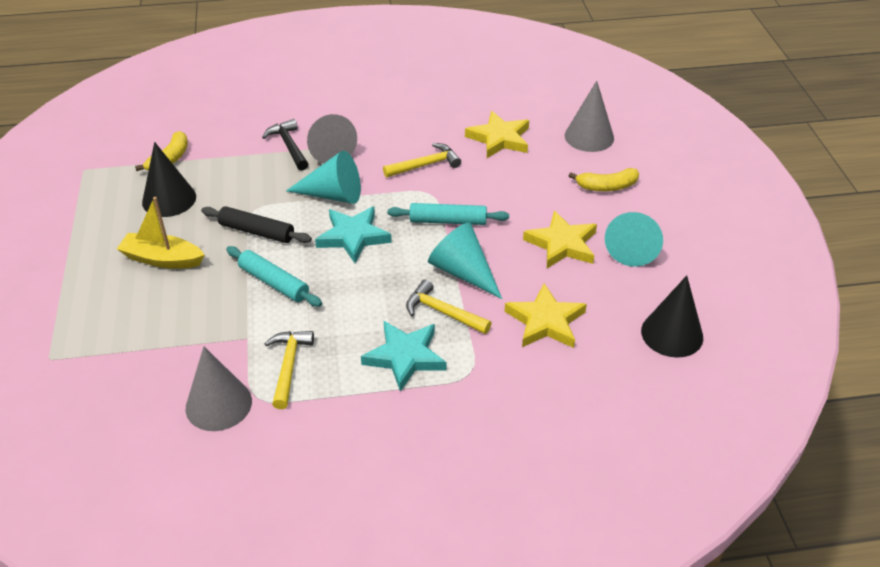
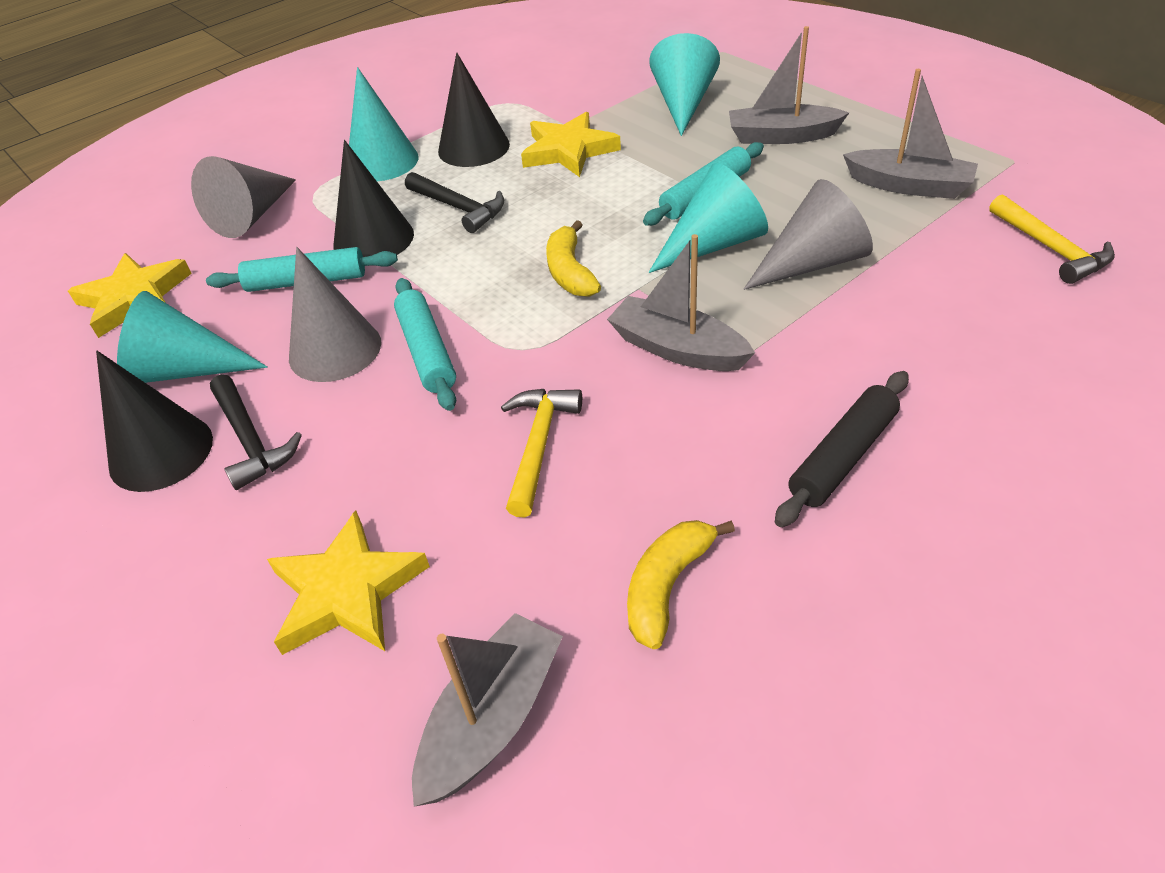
black cone: [142,142,196,217] [641,275,703,358] = 2 -> [96,351,213,492] [334,140,414,257] [438,53,510,167] = 3
black hammer: [262,119,308,171] = 1 -> [210,375,302,490] [405,172,504,233] = 2
grey boat: none = 0 -> [412,613,563,807] [607,234,755,371] [729,26,849,144] [843,69,978,199] = 4
turquoise cone: [286,151,361,204] [428,222,502,299] [605,212,663,267] = 3 -> [117,291,268,383] [349,67,419,181] [648,163,768,273] [649,33,720,136] = 4
turquoise rolling pin: [226,246,322,307] [387,203,509,225] = 2 -> [206,247,398,292] [394,278,456,411] [643,142,764,226] = 3
turquoise star: [315,207,392,263] [361,321,447,392] = 2 -> none = 0
yellow boat: [117,197,204,269] = 1 -> none = 0
yellow hammer: [264,331,314,409] [383,143,461,177] [406,279,492,334] = 3 -> [501,389,582,518] [989,194,1115,284] = 2

